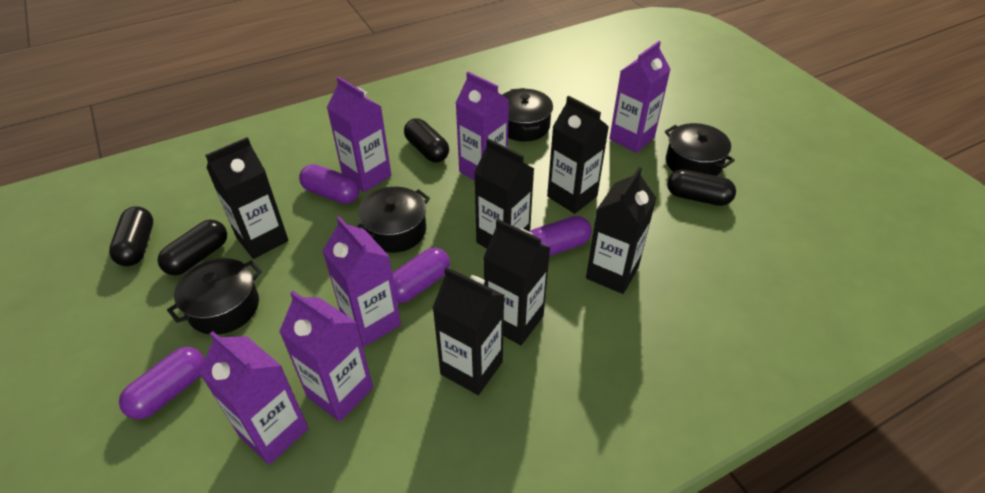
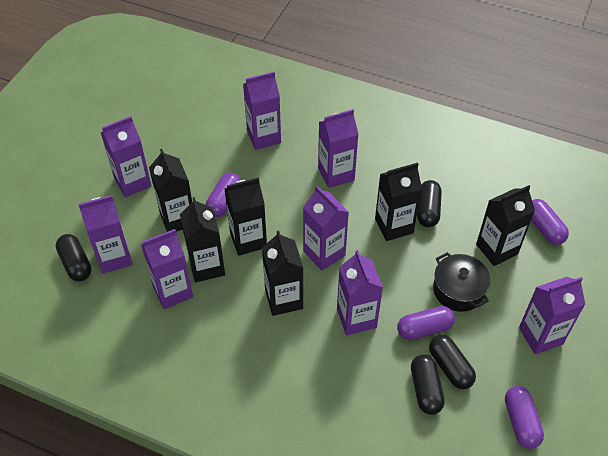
black pot: [167,258,262,335] [356,187,430,253] [503,88,553,142] [665,123,735,176] = 4 -> [433,252,490,312] = 1
purple carton: [199,331,309,465] [279,291,373,422] [322,216,401,347] [327,76,391,192] [456,72,509,181] [609,41,671,153] = 6 -> [78,195,133,273] [101,116,151,197] [141,229,193,309] [243,72,281,150] [303,185,349,271] [318,109,359,188] [337,250,383,335] [519,277,585,354] = 8

